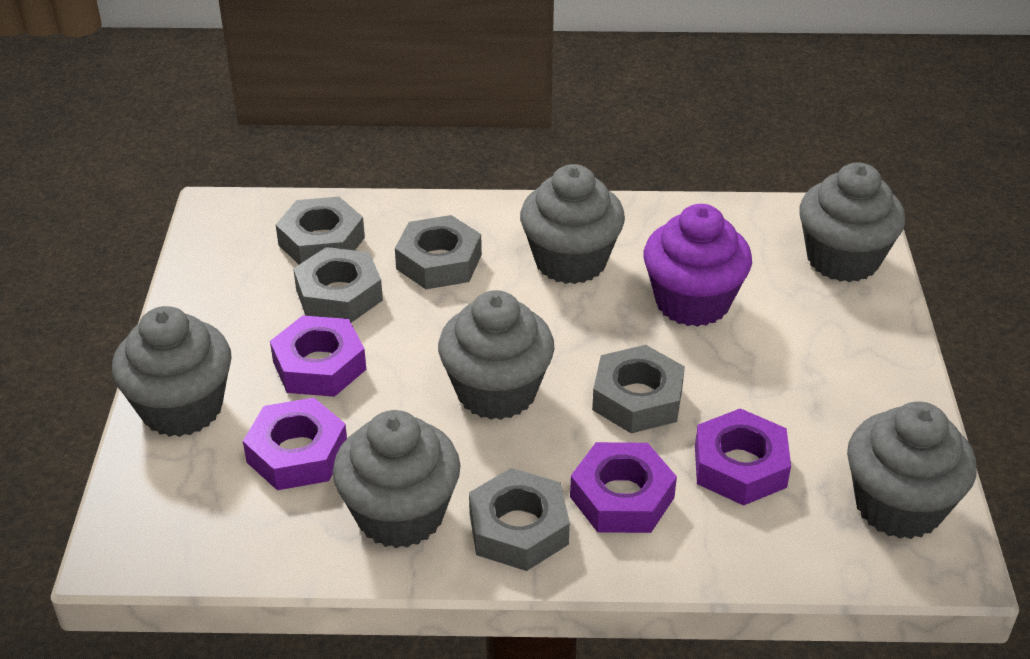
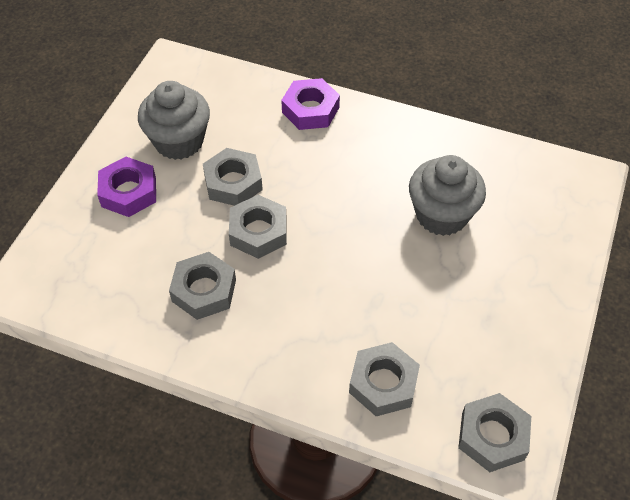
grey cupcake: [112,306,232,437] [333,410,460,548] [438,290,555,420] [520,164,625,284] [799,162,906,282] [847,402,977,539] = 6 -> [138,81,210,160] [409,155,486,236] = 2
purple cupcake: [644,204,752,327] = 1 -> none = 0
purple nut: [243,398,347,490] [270,315,366,397] [570,442,677,533] [695,408,791,506] = 4 -> [97,157,156,217] [281,78,340,130] = 2

